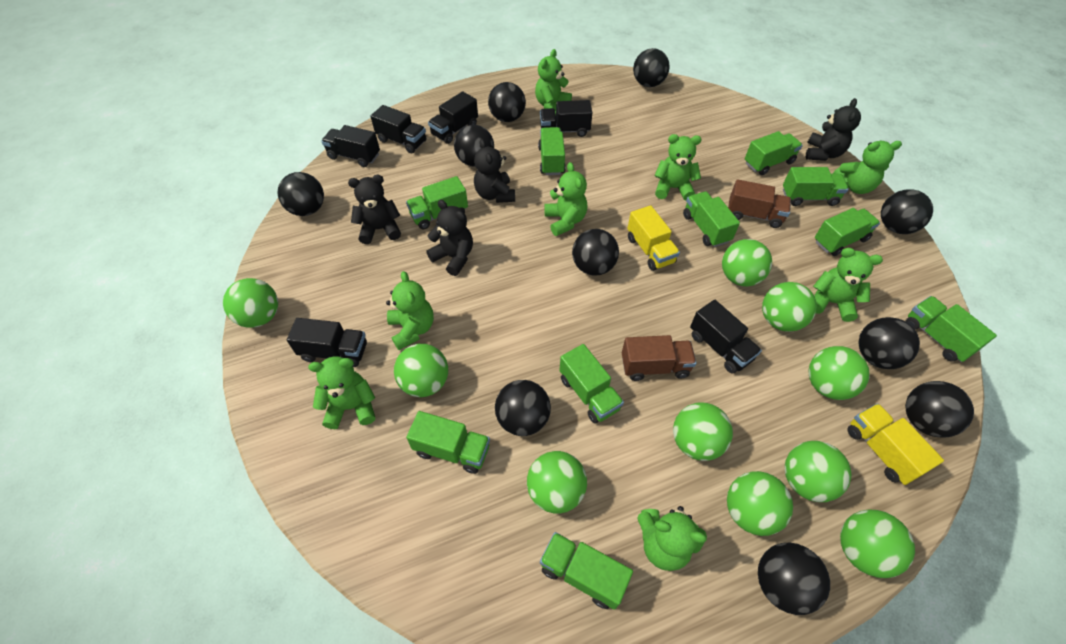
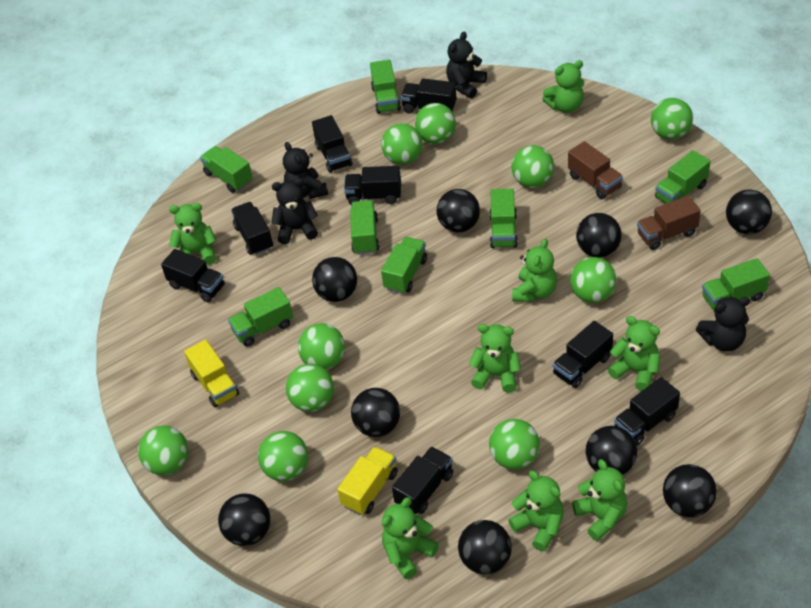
black ball: [278,172,324,216] [454,125,494,167] [488,82,526,122] [495,380,551,436] [572,229,619,276] [633,48,670,87] [758,543,830,615] [858,317,920,369] [881,189,933,234] [905,381,974,438] = 10 -> [218,493,270,546] [312,257,357,302] [351,388,400,437] [437,189,480,232] [458,520,512,574] [576,213,622,257] [586,426,637,475] [663,464,717,517] [726,189,772,234] = 9
black truck: [287,318,367,367] [321,125,380,167] [370,105,427,153] [428,91,478,144] [540,100,592,137] [690,300,762,373] = 6 -> [161,249,225,302] [231,202,274,255] [312,115,352,173] [344,166,401,205] [392,446,453,514] [401,78,457,113] [553,321,613,388] [614,377,680,446] = 8
green truck: [406,176,468,229] [406,411,490,474] [538,127,566,175] [540,532,633,610] [559,344,624,424] [683,191,740,247] [745,131,803,175] [783,167,848,206] [815,208,880,256] [905,296,997,362] = 10 -> [200,146,253,193] [228,287,293,347] [350,200,379,255] [370,60,401,114] [381,237,427,294] [489,188,518,248] [655,150,711,204] [702,258,770,312] = 8

